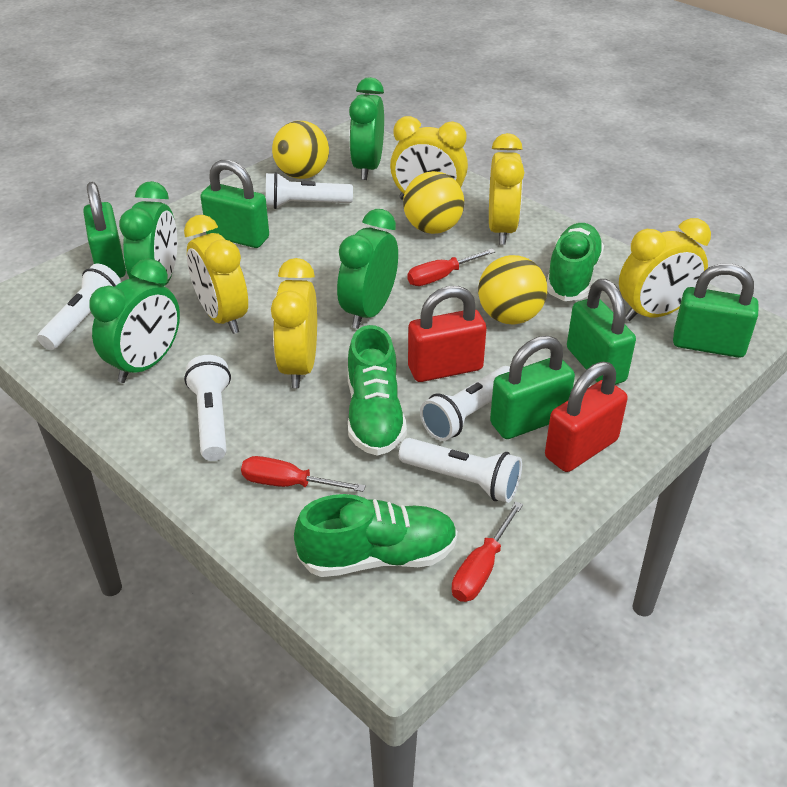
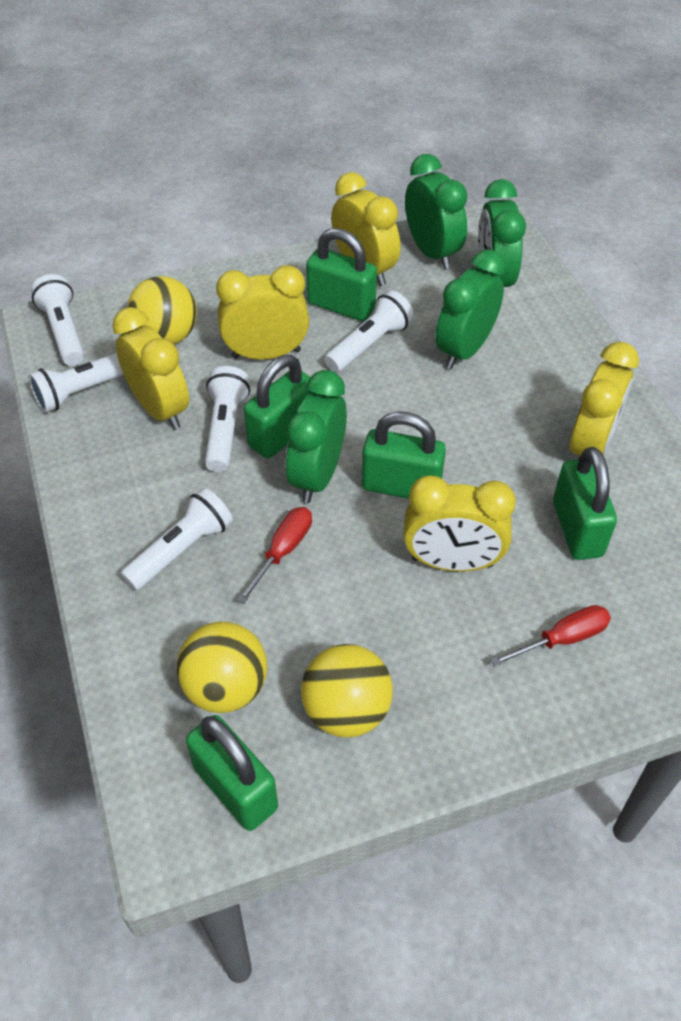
green shoe: [294,494,458,577] [348,325,407,456] [547,223,604,301] = 3 -> none = 0
red padlock: [408,286,487,382] [545,362,628,472] = 2 -> none = 0
red screwdriver: [241,456,366,492] [408,249,496,286] [452,501,523,602] = 3 -> [237,507,312,604] [491,605,611,667] = 2

